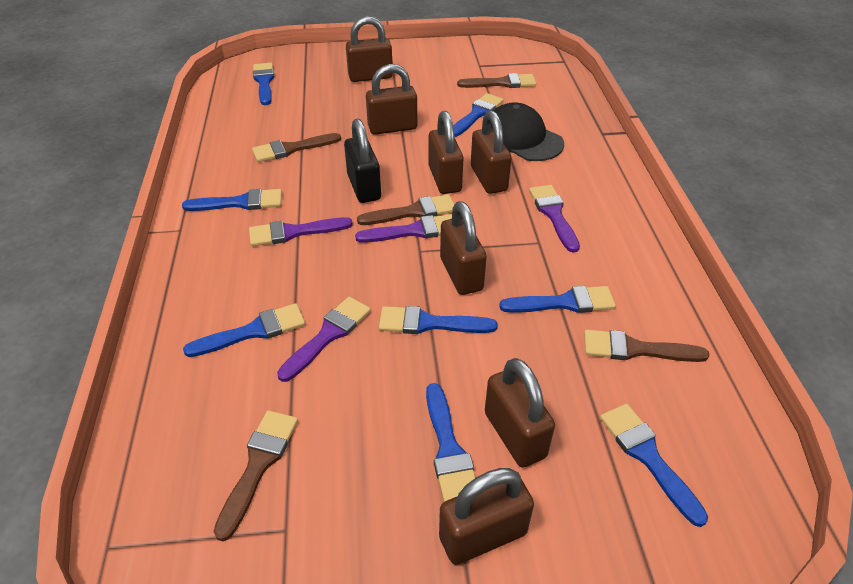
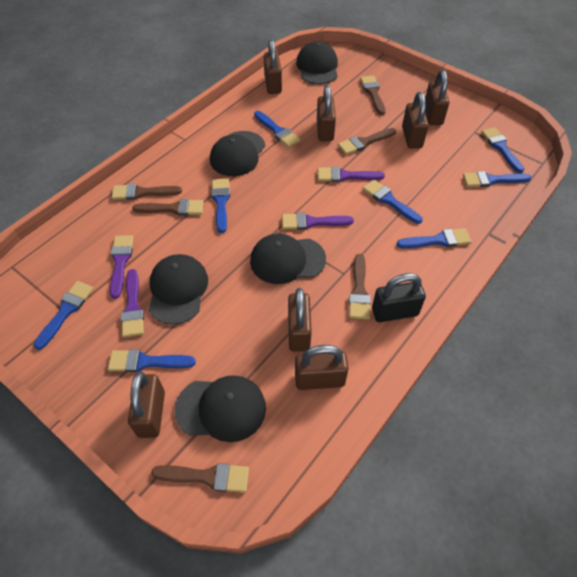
black cap: [491,102,564,161] = 1 -> [149,254,208,325] [175,375,266,442] [210,131,265,176] [250,234,326,284] [296,41,338,84] = 5
brown brush: [214,410,298,541] [252,133,341,162] [357,194,455,225] [457,73,536,88] [584,330,710,362] = 5 -> [111,184,182,200] [132,199,204,216] [151,463,249,493] [338,128,396,155] [349,254,371,319] [360,76,385,115] = 6

